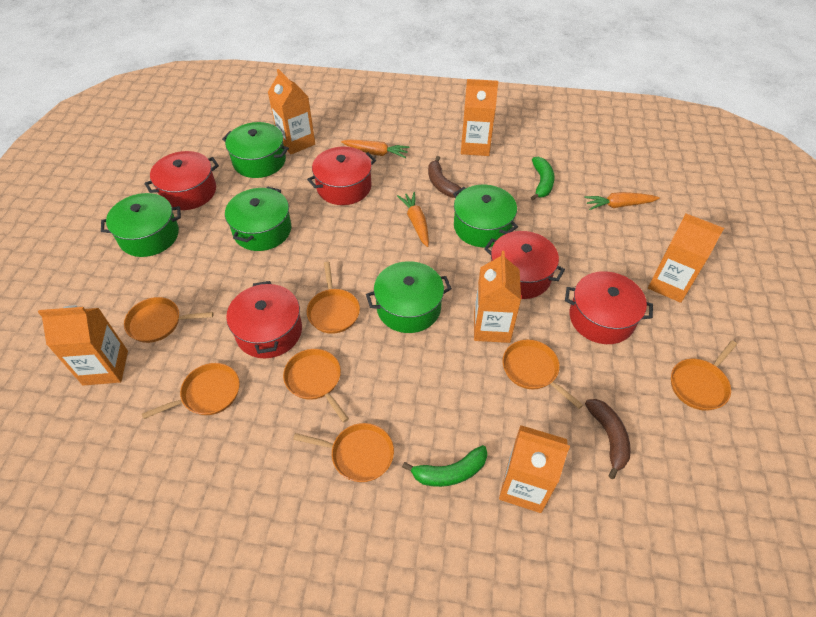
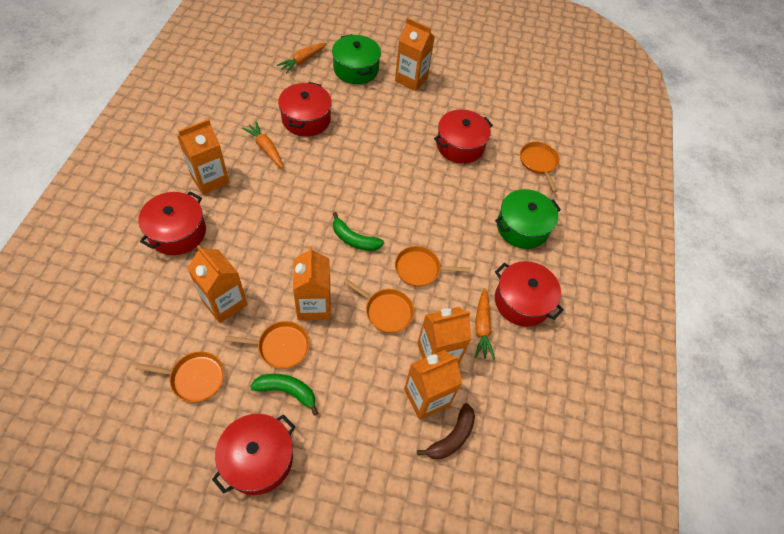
brown banana: [428,156,461,198] [585,399,631,479] = 2 -> [417,403,475,460] = 1
green pot: [101,193,181,257] [222,122,289,178] [225,187,291,251] [366,261,452,333] [453,185,518,247] = 5 -> [332,34,381,84] [495,189,561,249] = 2
orange pan: [124,297,213,343] [142,363,240,419] [283,349,349,422] [293,423,394,482] [307,261,360,334] [503,340,583,409] [671,340,737,411] = 7 -> [135,351,224,402] [224,321,310,369] [343,279,414,333] [395,246,471,287] [520,142,560,192] = 5

